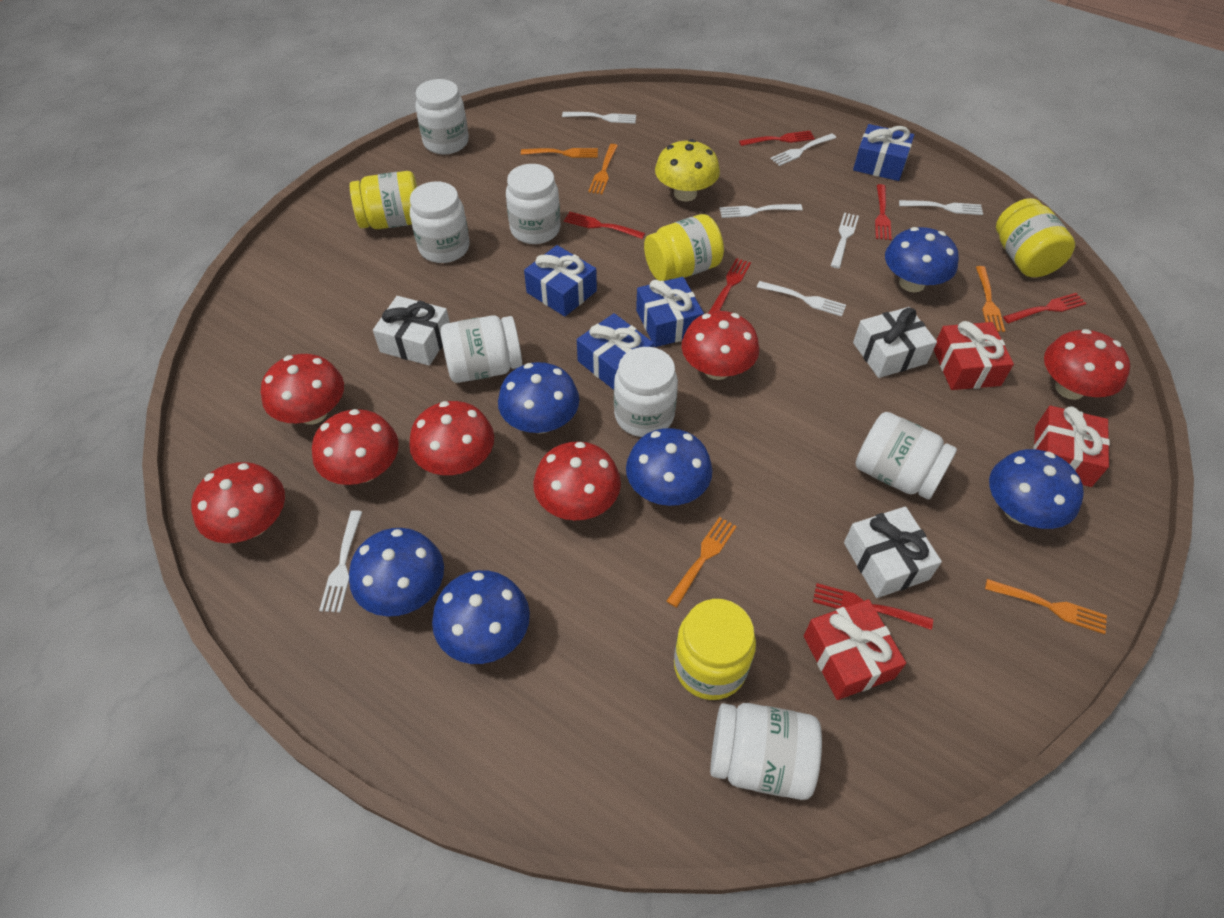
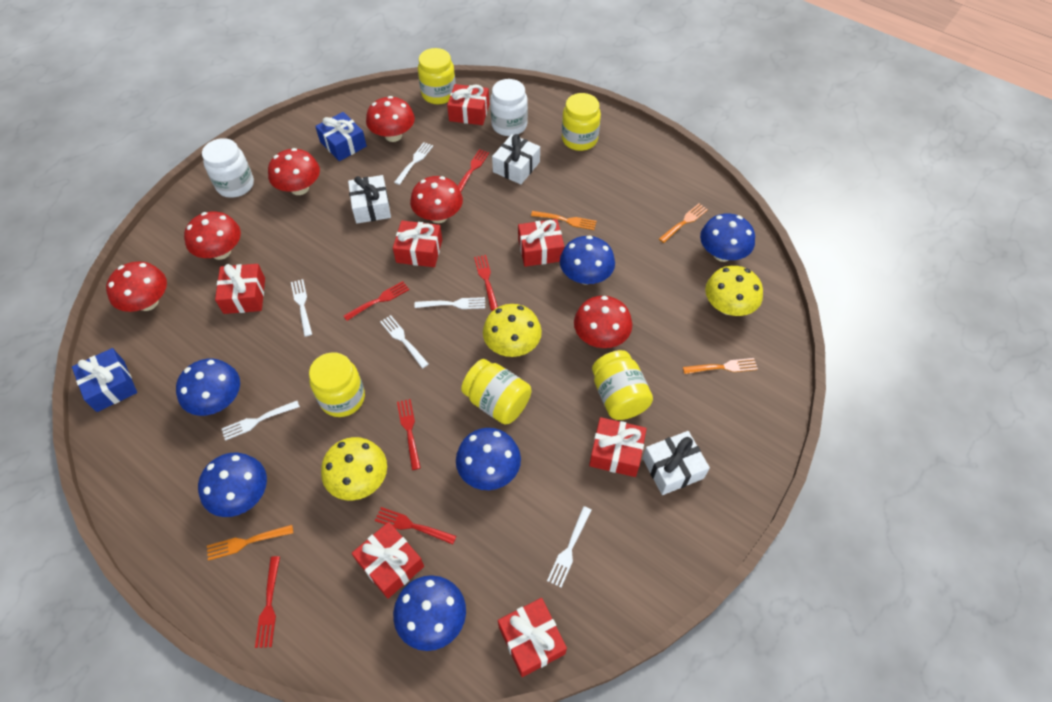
blue gift: [524,245,597,317] [577,313,654,390] [636,277,704,347] [853,124,914,181] = 4 -> [72,348,137,412] [315,112,367,161] = 2
orange fork: [521,148,598,158] [588,144,618,194] [666,517,737,608] [976,266,1005,332] [985,579,1107,634] = 5 -> [207,525,293,561] [531,211,597,230] [659,204,708,243] [683,358,758,374] = 4
red gift: [804,599,906,700] [934,321,1014,390] [1033,406,1110,487] = 3 -> [215,264,265,314] [352,522,424,599] [393,220,442,267] [447,84,489,125] [498,598,567,677] [518,219,565,267] [589,417,647,477] = 7
red mushroom: [191,462,285,543] [261,354,344,425] [312,409,399,485] [409,401,494,475] [533,441,621,520] [682,311,759,380] [1044,329,1130,400] = 7 -> [106,262,167,312] [184,212,241,260] [268,148,320,195] [366,96,415,142] [410,176,463,223] [574,296,632,348] = 6
white fork: [319,510,362,612] [562,112,636,124] [719,204,802,218] [757,281,846,316] [771,133,836,166] [830,213,859,268] [899,200,983,215] = 7 -> [222,401,300,441] [291,279,312,337] [380,315,429,368] [394,142,433,185] [415,297,485,309] [547,506,592,587] = 6
white jar: [410,181,470,263] [415,79,469,154] [441,315,522,383] [506,164,561,244] [614,347,678,437] [710,703,822,800] [855,412,957,499] = 7 -> [202,138,254,198] [490,79,528,136] = 2
yellow jar: [350,171,417,229] [644,214,724,281] [674,599,756,700] [996,198,1075,277] = 4 -> [309,352,365,417] [418,48,456,104] [461,359,531,425] [562,93,601,151] [592,350,653,420] = 5
yellow mushroom: [655,139,720,201] = 1 -> [321,437,387,501] [483,304,542,357] [705,266,763,316] = 3

